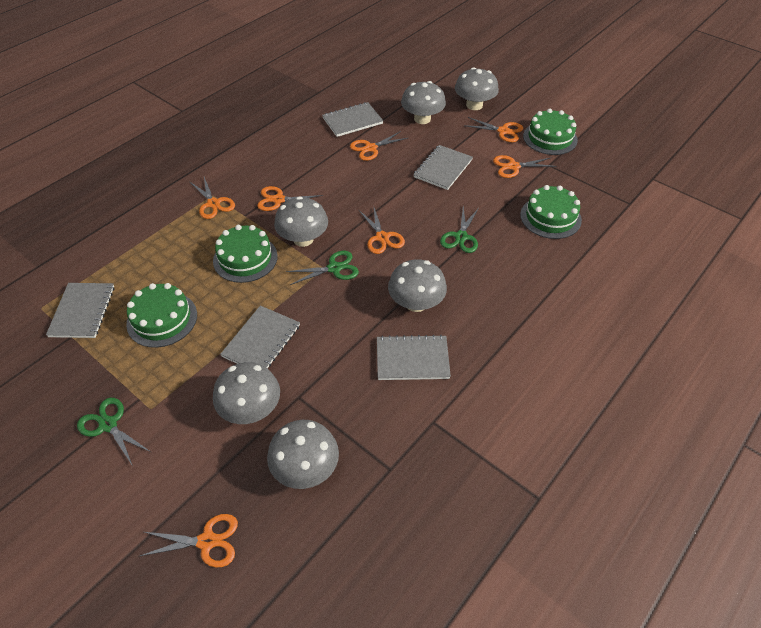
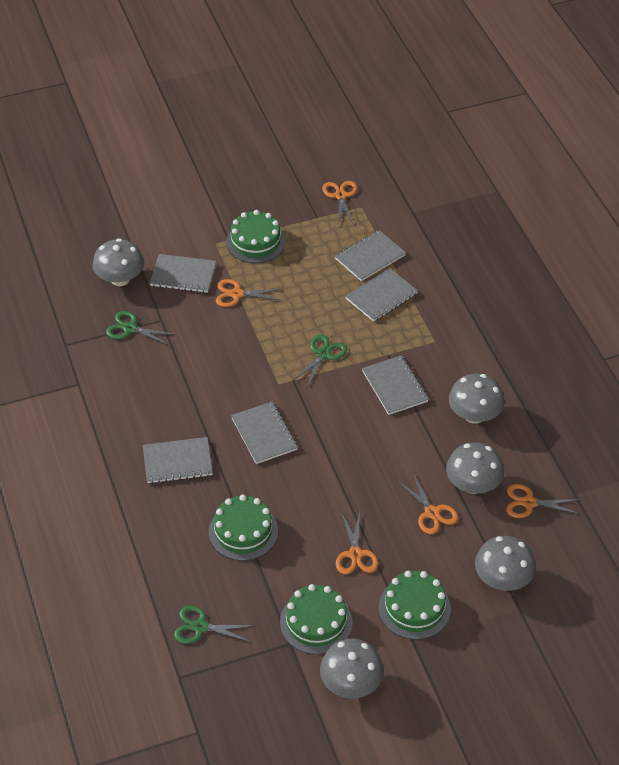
grey mushroom: [213,362,280,424] [267,420,339,489] [274,196,328,247] [388,259,447,312] [401,81,446,124] [455,67,499,110] = 6 -> [92,238,144,286] [320,639,384,699] [446,442,504,494] [449,374,505,424] [475,536,536,591] = 5
grey notebook: [46,283,114,338] [220,306,300,368] [322,102,383,137] [377,335,451,380] [413,145,473,190] = 5 -> [143,437,213,484] [150,254,216,293] [231,402,298,464] [335,230,406,281] [345,268,418,322] [362,355,429,415] = 6
orange scissors: [140,514,238,567] [190,177,235,219] [257,186,323,211] [350,131,408,161] [359,208,405,254] [464,117,523,142] [493,155,557,178] = 7 -> [216,279,282,307] [322,181,357,225] [336,512,378,574] [397,474,458,534] [506,484,581,518] = 5

